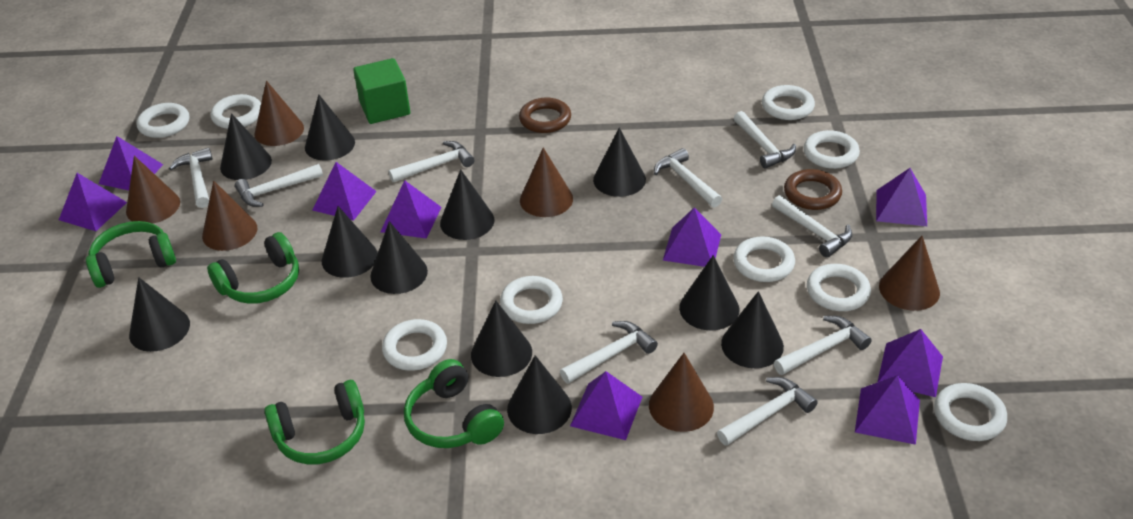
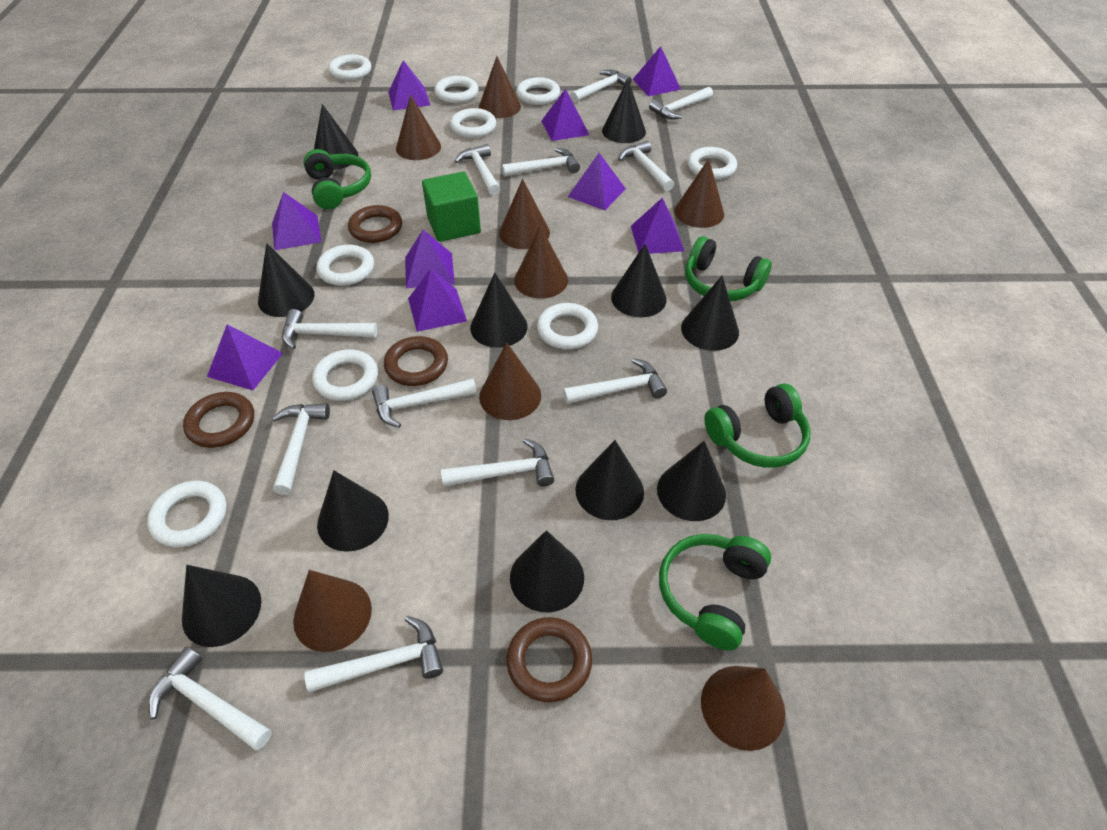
brown cone: [126,156,180,224] [202,180,257,251] [254,81,304,146] [520,147,573,217] [649,353,714,432] [879,236,940,311] = 6 -> [293,570,372,652] [396,95,441,160] [479,56,521,118] [479,342,541,420] [499,179,550,249] [514,226,568,299] [674,159,724,228] [701,666,785,751] = 8
brown ring: [519,98,571,133] [784,169,842,210] = 2 -> [183,392,254,448] [348,205,402,243] [384,336,448,386] [507,617,592,702] = 4
white hammer: [169,148,213,208] [235,164,323,207] [388,141,475,182] [560,321,658,384] [654,148,722,208] [717,377,818,446] [734,111,796,169] [772,195,852,257] [774,316,872,375] = 9 -> [149,647,272,750] [272,403,330,495] [282,309,377,349] [304,616,443,692] [372,378,477,428] [441,438,554,487] [454,144,500,195] [502,148,580,177] [563,358,667,404] [570,70,632,102] [618,141,674,191] [649,87,713,119] = 12

